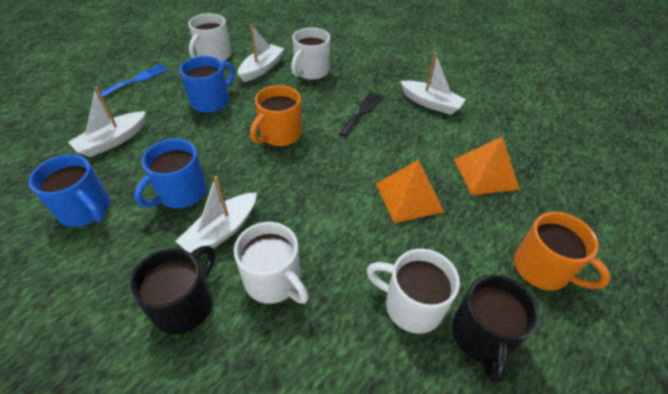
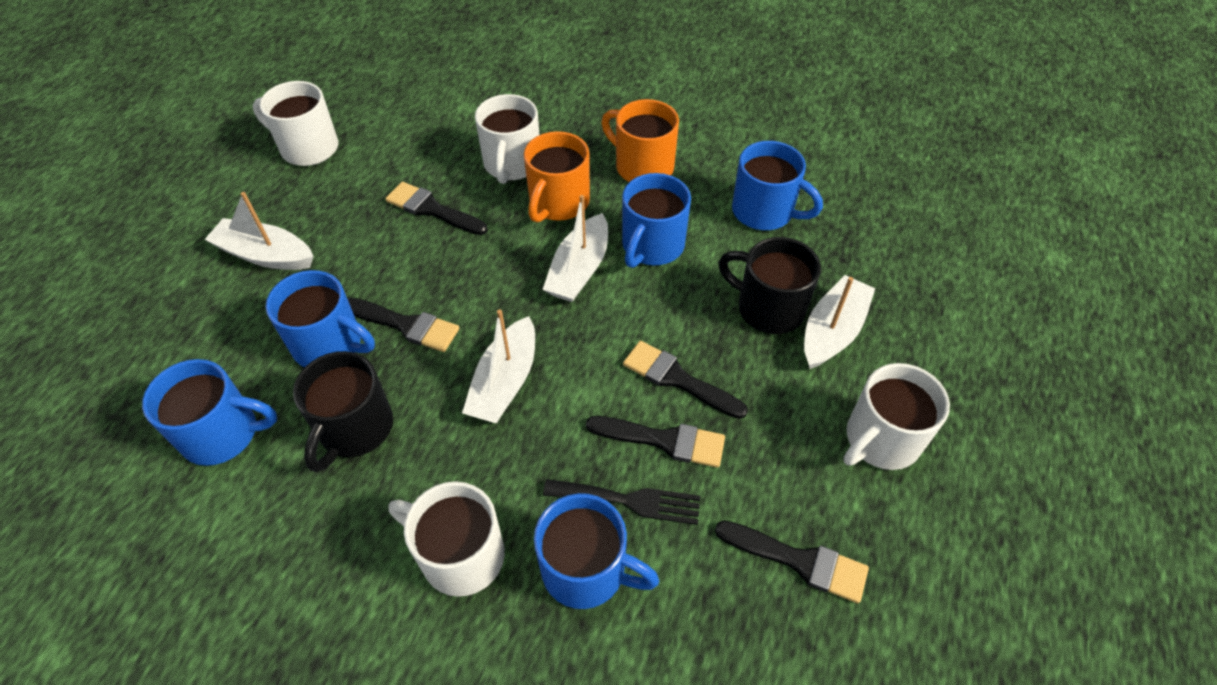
black brush: none = 0 -> [347,297,459,352] [385,182,488,235] [586,416,725,468] [623,341,748,419] [715,520,869,603] = 5
blue fork: [97,64,168,97] = 1 -> none = 0
blue mug: [29,154,110,227] [134,139,207,208] [179,56,235,113] = 3 -> [142,359,277,466] [266,270,375,367] [534,493,659,609] [622,173,691,268] [732,141,823,230] = 5
orange pyramid: [376,160,444,223] [453,136,520,195] = 2 -> none = 0

